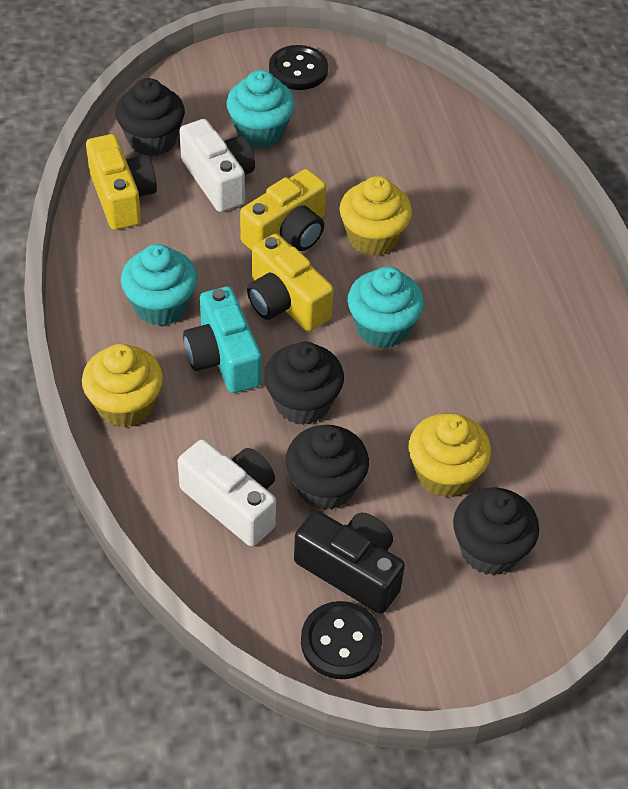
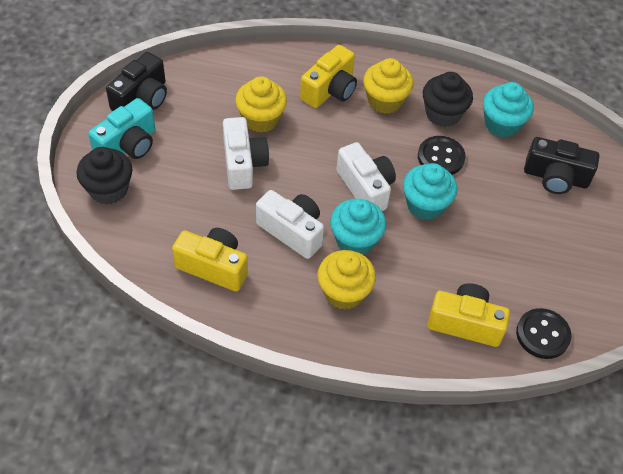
black camera: [294,510,405,614] = 1 -> [106,52,167,111] [524,137,599,194] = 2
black cupcake: [115,78,185,157] [264,342,344,425] [286,425,369,510] [453,487,539,575] = 4 -> [76,147,132,205] [423,72,473,127] = 2
white camera: [178,440,276,546] [179,119,255,212] = 2 -> [223,117,269,190] [256,190,324,259] [337,142,396,211] = 3

